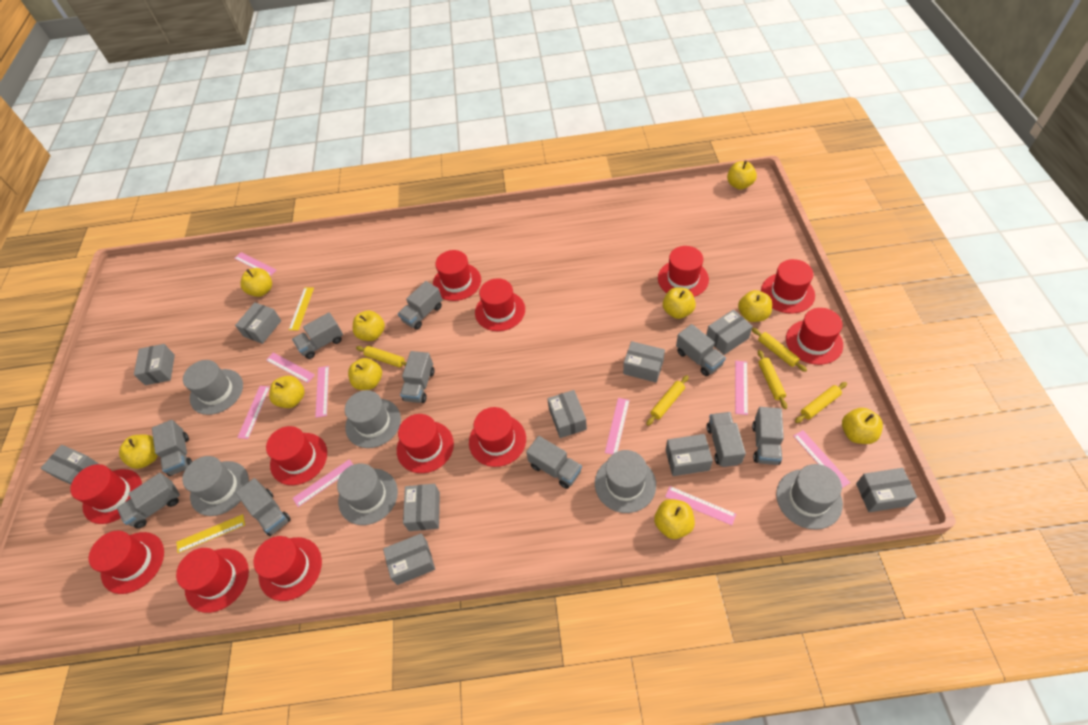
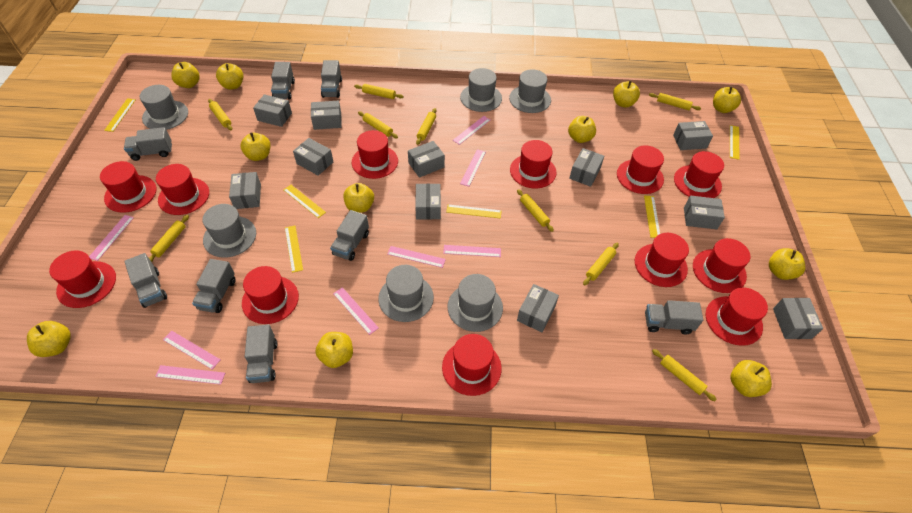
grey box: [40,445,99,485] [134,344,175,385] [235,302,282,344] [383,533,435,585] [403,484,440,531] [547,390,587,438] [623,341,665,383] [666,434,713,476] [706,310,753,355] [856,468,917,512] = 10 -> [229,172,261,209] [253,94,292,127] [293,138,333,176] [311,101,342,130] [408,141,445,178] [415,184,441,220] [517,284,559,332] [569,148,604,187] [673,121,713,150] [684,196,725,229] [773,298,823,339] = 11
grey truck: [117,473,180,529] [152,420,192,476] [235,478,291,536] [292,312,343,359] [398,281,442,330] [400,351,435,403] [526,436,582,489] [676,324,726,376] [706,412,746,467] [752,407,784,465] = 10 -> [124,127,172,161] [124,253,167,308] [192,259,236,313] [245,324,277,383] [271,62,295,100] [321,60,342,98] [330,210,369,261] [645,300,703,335] = 8
pink ruler: [234,252,276,276] [237,386,270,439] [266,353,315,383] [293,459,353,507] [315,366,329,418] [605,398,630,455] [665,486,736,525] [735,361,748,415] [794,430,851,488] = 9 -> [89,215,134,261] [155,365,225,385] [163,331,221,369] [333,287,379,335] [387,246,446,268] [443,245,501,257] [453,116,490,145] [460,149,486,186] = 8
yellow apple: [119,435,158,469] [240,268,272,297] [269,376,305,408] [348,358,382,390] [353,310,385,341] [654,499,695,539] [663,287,696,319] [727,161,757,190] [738,290,772,322] [842,408,883,444] = 10 -> [27,321,71,357] [171,62,200,88] [216,63,243,90] [240,132,270,161] [316,332,353,368] [343,183,374,213] [568,116,596,143] [613,81,640,108] [713,86,741,113] [730,360,772,397] [769,248,805,280] = 11
yellow rolling pin: [356,346,407,368] [646,375,689,426] [752,328,807,372] [758,350,787,409] [795,382,847,423] = 5 -> [149,215,189,262] [208,99,232,130] [354,84,404,99] [358,111,398,138] [416,108,437,145] [517,189,554,232] [583,243,619,285] [649,93,701,110] [652,349,717,401] = 9
yellow ruler: [176,514,245,553] [289,287,314,330] = 2 -> [104,98,136,132] [283,185,326,218] [285,226,303,273] [446,205,502,219] [644,195,660,238] [730,125,740,160] = 6

